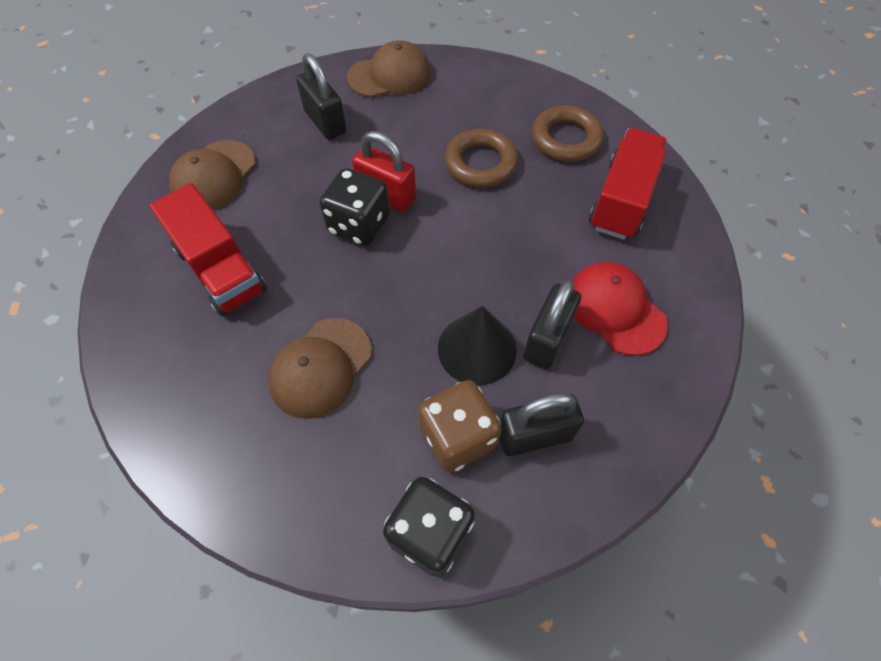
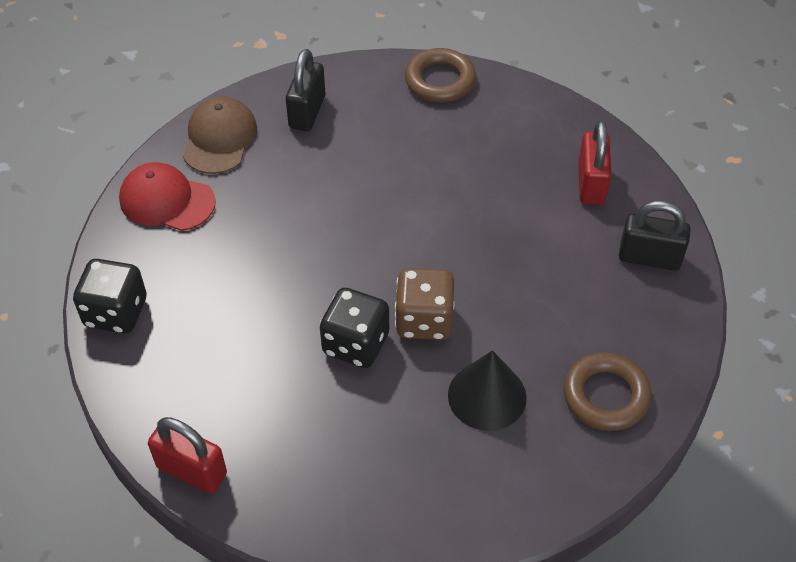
black padlock: [296,53,346,140] [499,393,584,456] [523,279,581,369] = 3 -> [286,49,325,131] [619,201,690,271] = 2
brown cap: [169,140,256,210] [268,318,372,419] [347,40,431,97] = 3 -> [183,96,257,174] = 1
red padlock: [352,131,416,212] = 1 -> [148,417,227,494] [578,120,612,205] = 2
red truck: [150,183,267,316] [589,128,667,240] = 2 -> none = 0

